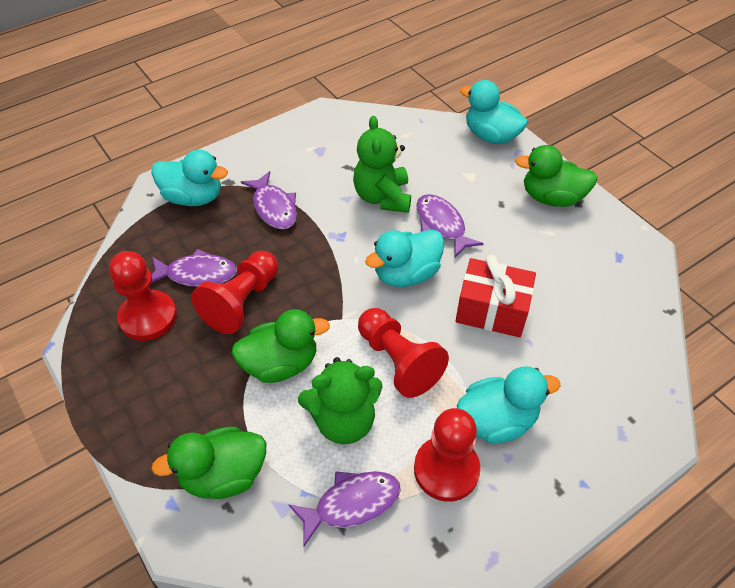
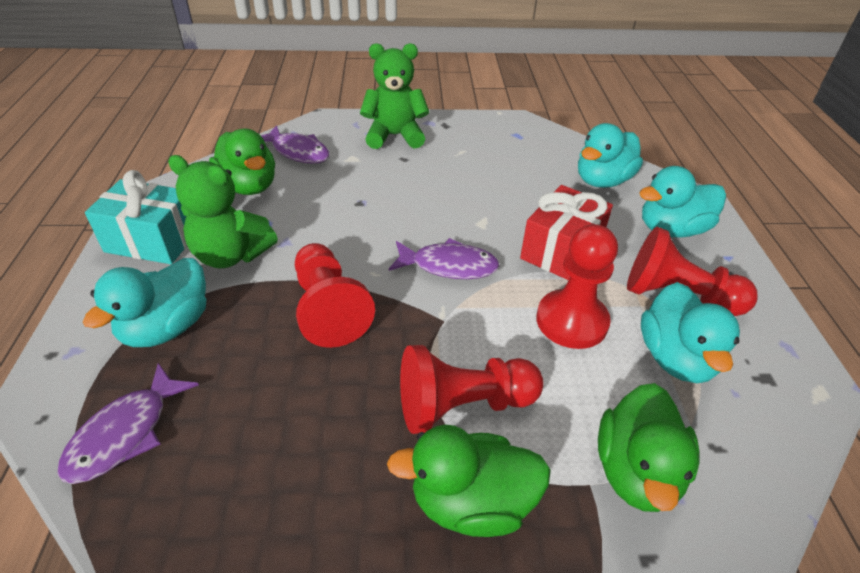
purple fish: [152,249,237,287] [241,171,297,229] [289,471,401,546] [416,194,484,257] = 4 -> [57,363,199,484] [261,125,329,164] [389,238,500,279] = 3
turquoise gift: none = 0 -> [85,170,187,264] = 1

